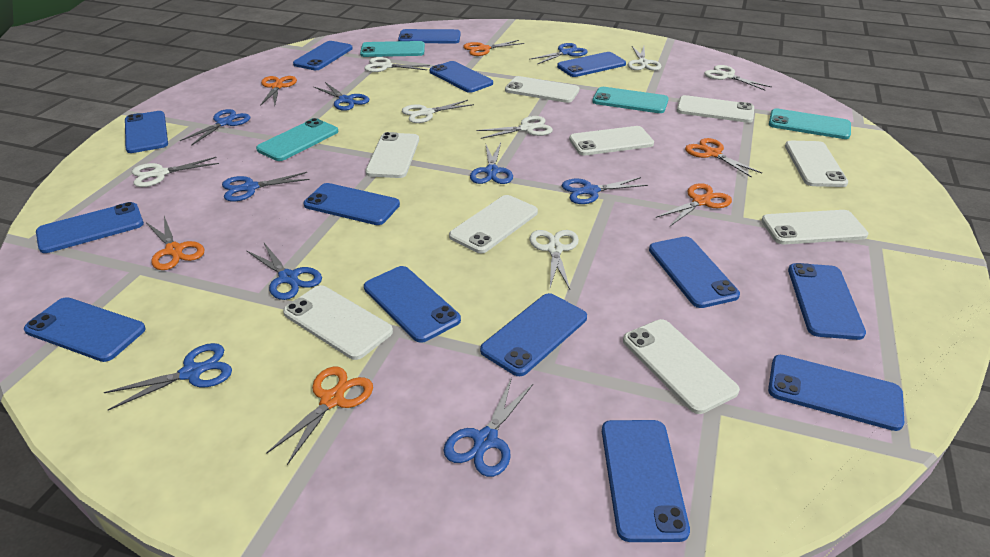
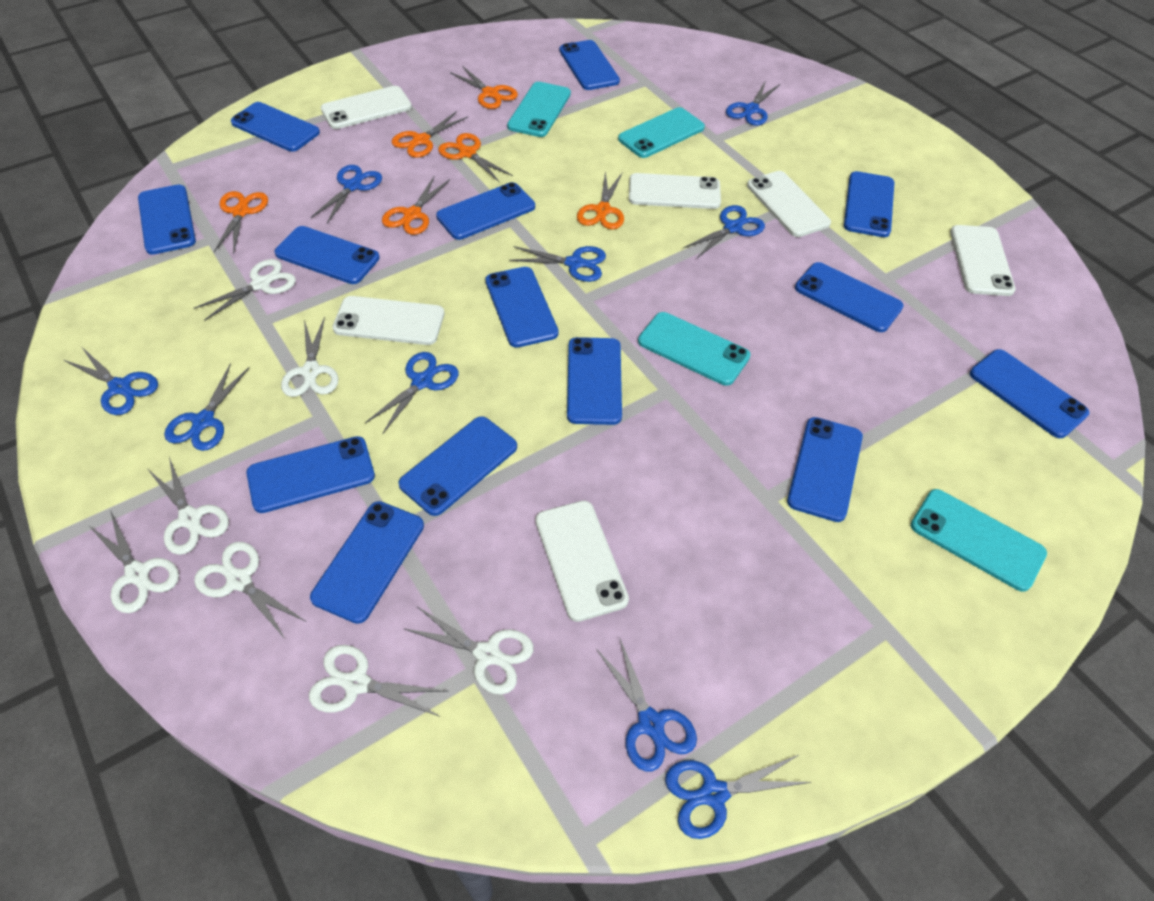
white phone: [283,285,393,360] [365,132,419,178] [449,195,538,253] [505,76,579,103] [569,126,654,155] [623,319,740,414] [677,95,754,123] [761,210,868,244] [785,141,848,187] = 9 -> [321,86,412,129] [332,296,444,345] [536,501,629,622] [629,173,721,209] [747,171,831,237] [950,225,1016,296] = 6

